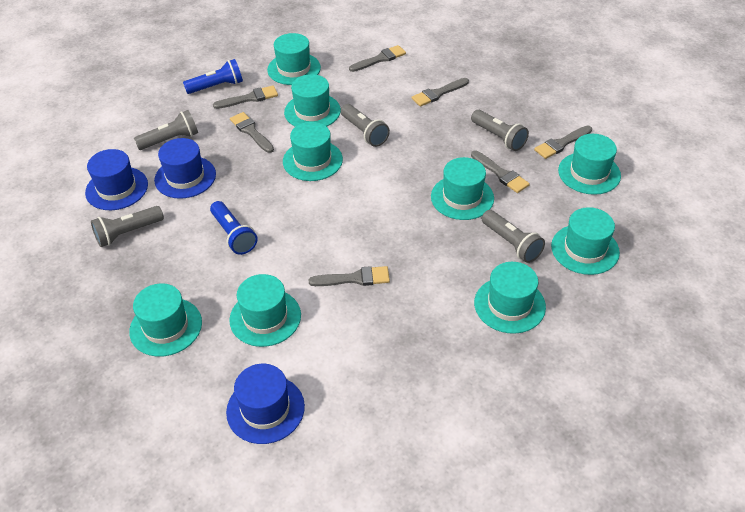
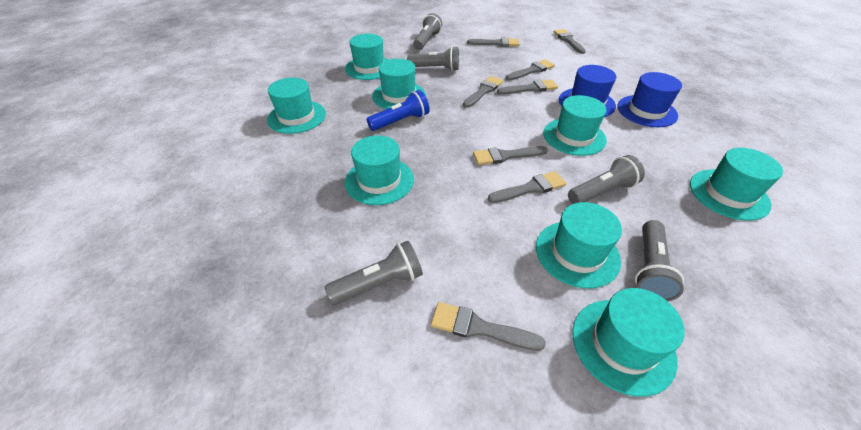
blue flashlight: [183,59,243,94] [210,201,258,255] = 2 -> [367,90,430,131] = 1
blue hat: [85,149,148,210] [154,138,216,199] [226,364,305,444] = 3 -> [559,65,616,117] [617,72,682,127] = 2
grey brush: [213,85,278,109] [230,112,274,153] [309,266,390,286] [349,45,406,72] [411,78,469,107] [471,151,530,193] [534,125,592,159] = 7 -> [431,302,546,351] [463,76,503,108] [467,38,520,47] [473,146,548,165] [488,171,566,203] [497,79,558,95] [506,59,555,81] [553,29,586,54] = 8
turquoise hat: [129,283,202,357] [229,274,301,347] [267,33,321,85] [283,122,343,181] [284,74,341,127] [431,157,494,220] [474,262,546,334] [551,207,620,275] [558,134,621,195] = 9 -> [267,78,326,134] [345,34,389,80] [345,135,414,205] [372,59,426,109] [536,202,622,288] [543,95,607,156] [572,288,685,397] [690,148,783,221] = 8

